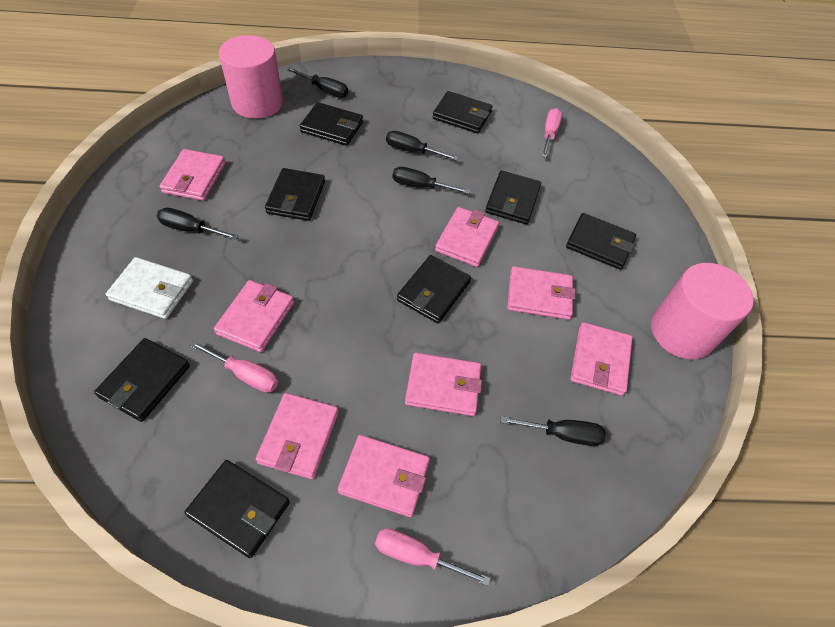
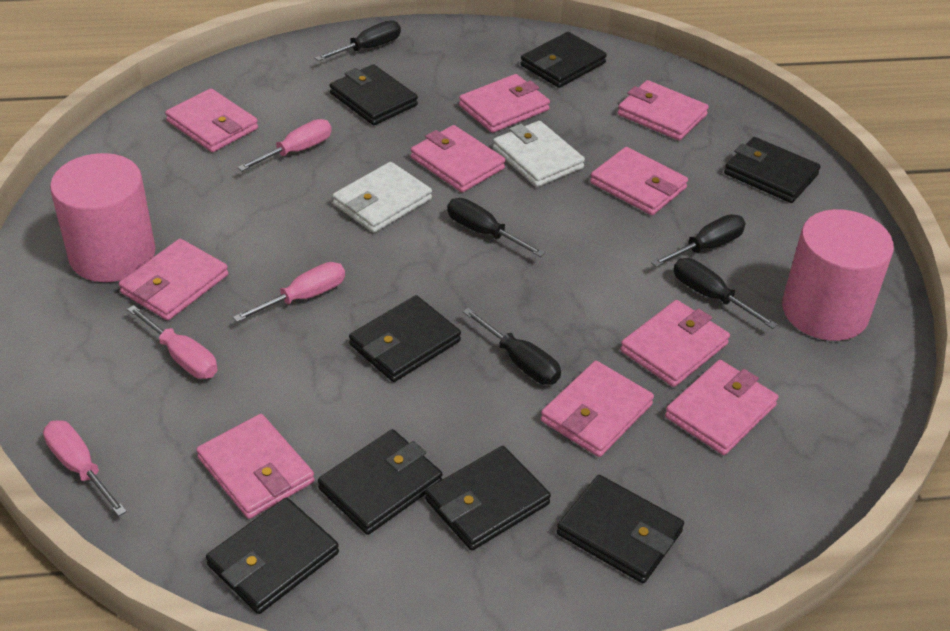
pink screwdriver: [190,341,278,393] [375,528,491,586] [541,108,562,158] = 3 -> [43,420,127,516] [127,305,217,379] [233,262,345,322] [237,119,332,171] = 4
pink wallet: [159,149,226,201] [214,280,294,352] [256,393,339,479] [338,435,430,517] [405,353,482,416] [435,207,499,267] [507,266,576,320] [570,322,633,396] = 8 -> [119,239,228,321] [165,89,258,152] [196,414,314,519] [411,125,505,192] [459,74,550,133] [541,361,654,457] [590,147,688,215] [618,80,709,141] [620,300,730,387] [665,360,779,455] = 10
white wallet: [106,257,193,319] = 1 -> [332,162,432,233] [493,121,585,187] = 2

